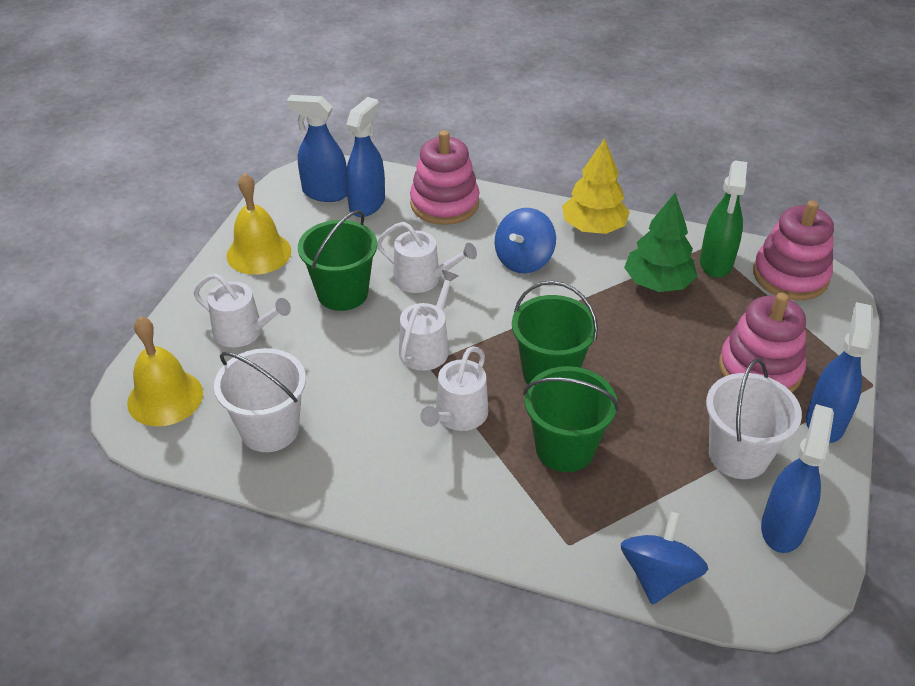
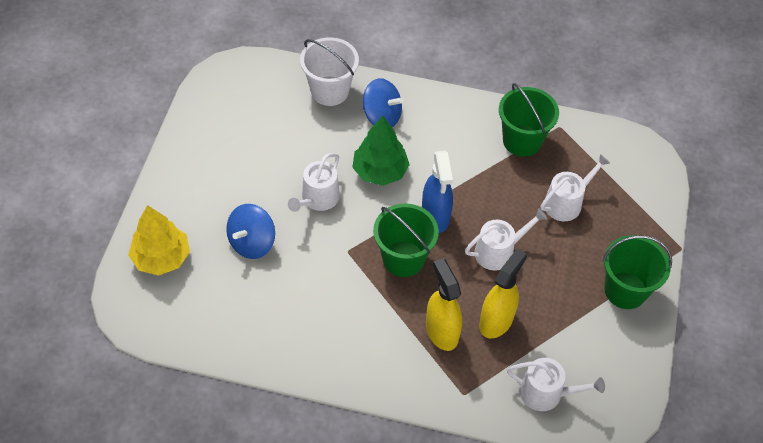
blue spray bottle: [286,95,347,202] [346,97,385,217] [761,404,834,553] [806,302,873,443] = 4 -> [422,151,453,233] = 1
green spray bottle: [700,161,747,278] = 1 -> none = 0
pink stacking toy: [410,130,480,225] [719,293,806,393] [753,200,834,300] = 3 -> none = 0
white bucket: [214,348,306,452] [706,359,802,479] = 2 -> [300,37,359,106] = 1
yellow bell: [127,316,203,426] [227,173,291,275] = 2 -> none = 0
yellow spray bottle: none = 0 -> [426,258,462,351] [479,248,527,339] = 2

